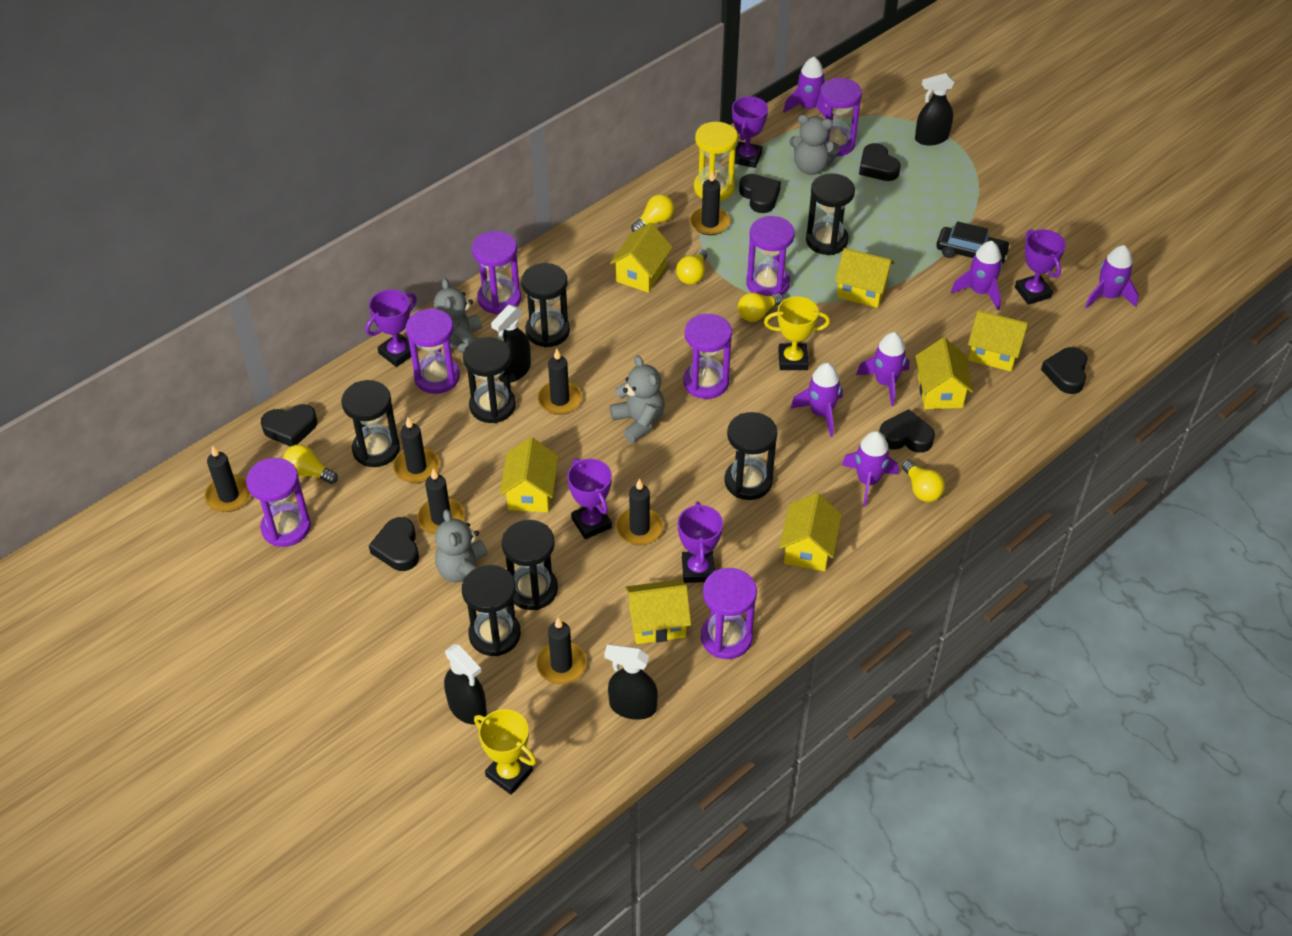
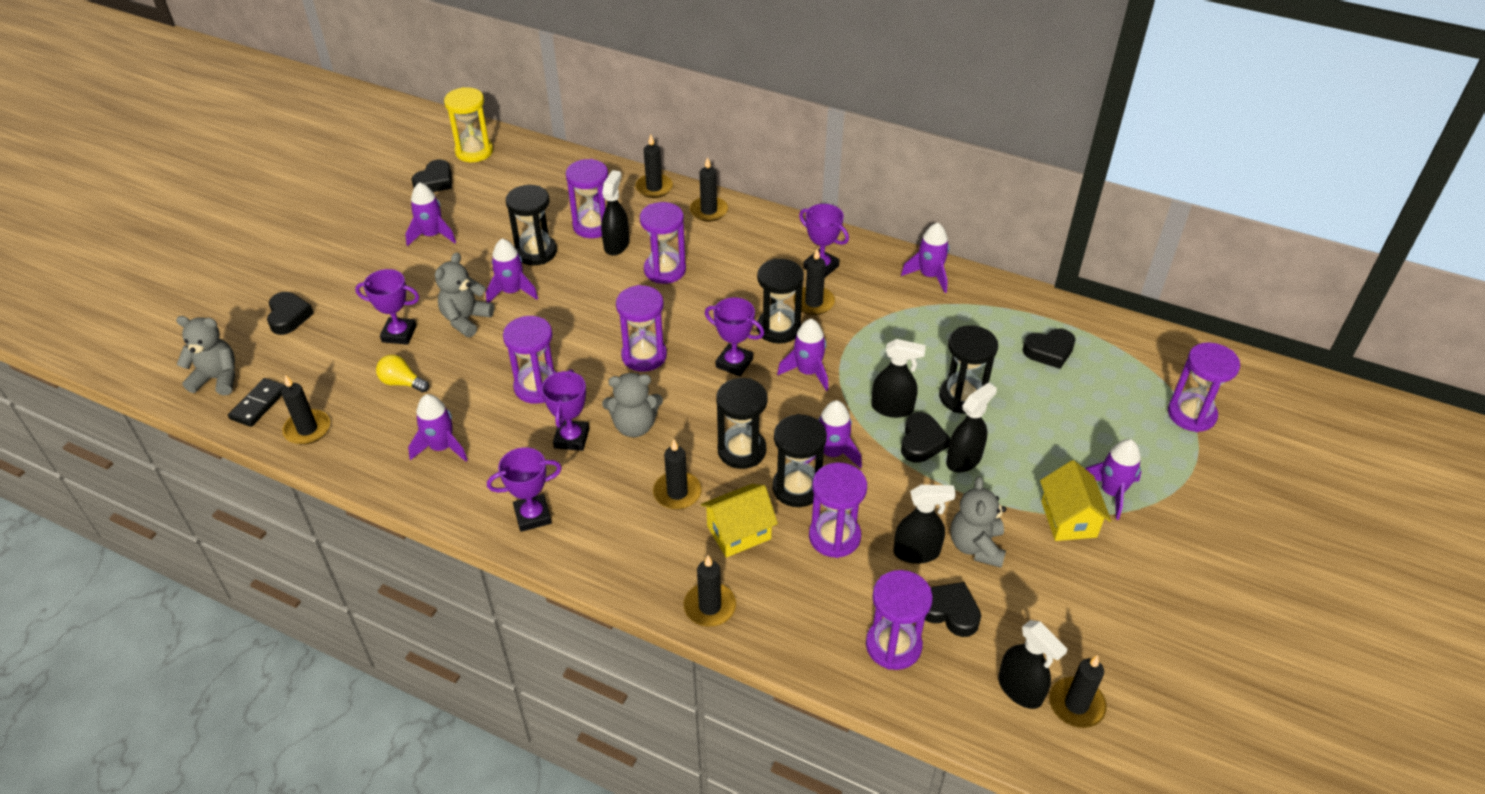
black car: [936,221,1011,264] = 1 -> none = 0
black domino: none = 0 -> [228,378,285,427] = 1
black heart: [261,404,317,447] [369,517,419,571] [739,174,781,213] [859,143,901,181] [879,409,935,453] [1041,347,1088,394] = 6 -> [267,292,314,335] [412,160,452,192] [901,412,950,463] [925,582,981,637] [1023,329,1076,369] = 5
black hourglass: [341,380,400,467] [462,565,521,656] [463,337,516,423] [502,520,558,610] [521,263,570,348] [724,412,778,500] [806,173,855,255] = 7 -> [506,185,557,265] [716,378,768,469] [757,259,804,344] [772,414,827,507] [939,325,998,414] = 5
black spray bottle: [444,644,487,725] [491,305,531,383] [604,644,658,720] [915,73,955,146] = 4 -> [601,170,629,255] [871,339,926,418] [894,485,956,564] [946,382,997,472] [998,620,1068,709] = 5
purple rocket: [783,57,827,118] [790,363,843,437] [842,431,899,507] [856,332,910,406] [951,241,1002,310] [1085,245,1139,308] = 6 -> [405,182,456,246] [408,394,467,462] [486,238,538,303] [777,319,828,391] [807,400,862,469] [901,223,949,293] [1085,439,1142,520] = 7
yellow house: [500,437,558,512] [610,223,673,293] [625,579,691,644] [779,493,842,571] [835,248,894,308] [916,338,973,409] [968,310,1028,372] = 7 -> [701,484,778,557] [1040,460,1112,541] = 2
yellow light bulb: [283,444,338,484] [631,194,674,232] [676,249,707,284] [738,292,783,322] [902,460,945,502] = 5 -> [376,355,429,392] = 1
yellow trophy: [474,709,536,795] [764,296,830,370] = 2 -> none = 0

